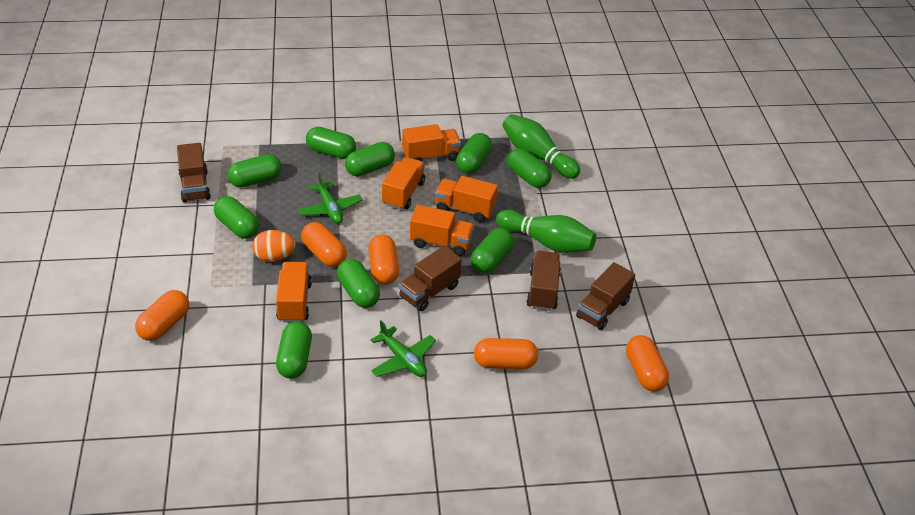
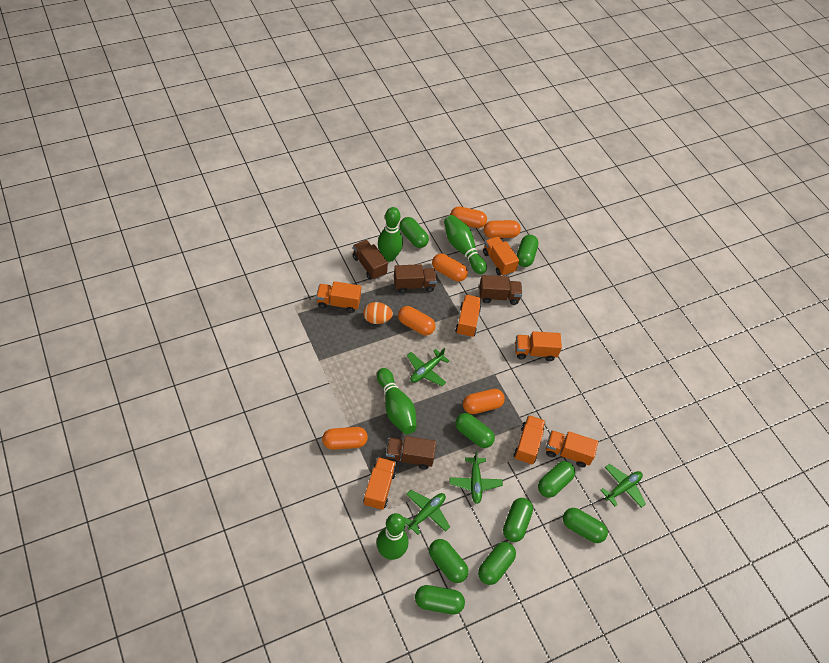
green bowling pin: [496,210,596,253] [503,114,580,179] = 2 -> [377,368,417,434] [377,513,408,560] [378,207,403,262] [444,215,487,274] = 4
green plane: [298,172,362,224] [371,320,436,377] = 2 -> [404,490,450,535] [407,348,449,386] [450,451,503,504] [600,464,646,508] = 4
orange capsule: [135,290,189,341] [301,222,347,267] [368,235,399,284] [474,338,538,369] [626,335,669,392] = 5 -> [322,427,368,450] [398,306,436,335] [432,254,468,282] [450,206,487,228] [463,389,505,414] [484,220,521,238] = 6
orange truck: [276,262,312,322] [382,157,425,210] [402,124,461,162] [410,205,474,256] [435,176,498,222] = 5 -> [316,281,361,313] [363,457,396,510] [455,295,481,338] [483,236,519,276] [514,415,545,465] [515,331,562,361] [546,430,598,467] = 7

